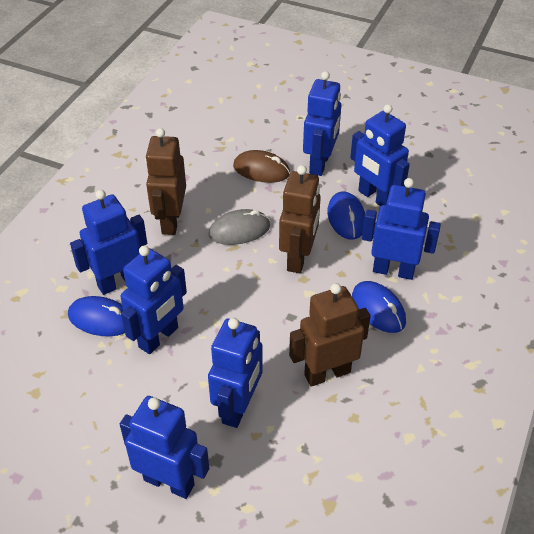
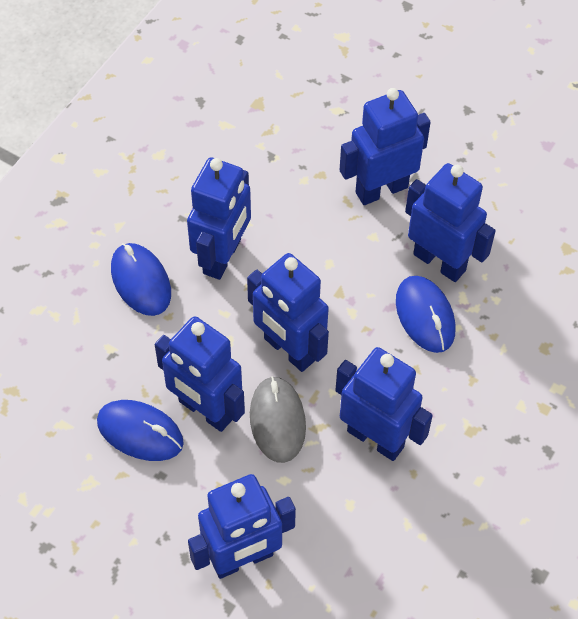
brown mouse: [233,150,290,183] = 1 -> none = 0
brown robot: [145,128,186,235] [279,165,321,273] [289,283,370,387] = 3 -> none = 0

